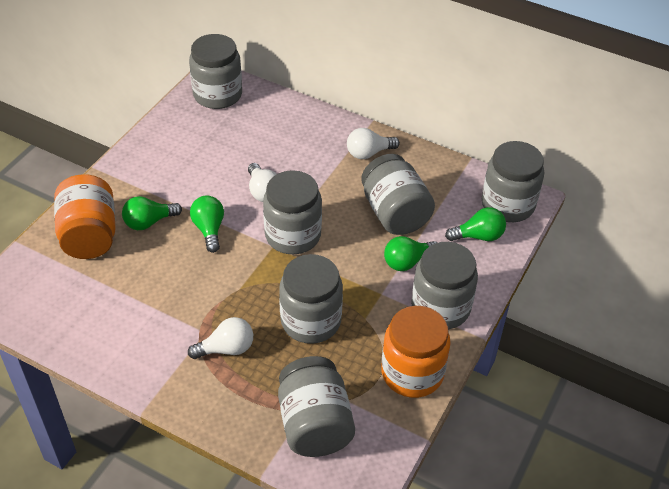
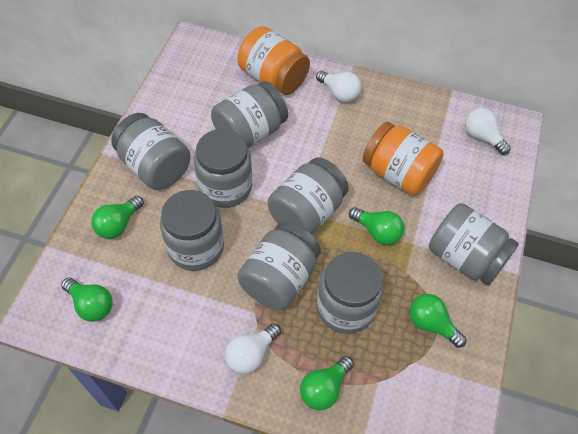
green light bulb: [122,196,182,230] [190,195,224,253] [384,236,437,271] [445,207,506,241] = 4 -> [61,277,113,322] [91,196,144,239] [300,356,354,410] [349,207,404,245] [409,294,466,348] = 5
grey jar: [189,34,242,109] [263,170,322,254] [278,356,355,457] [279,254,343,344] [361,154,435,235] [411,242,478,329] [482,141,544,222] = 7 -> [111,113,191,190] [160,190,224,271] [194,129,252,208] [211,81,288,148] [237,222,321,310] [268,157,349,235] [317,252,384,334] [429,203,519,286] = 8

